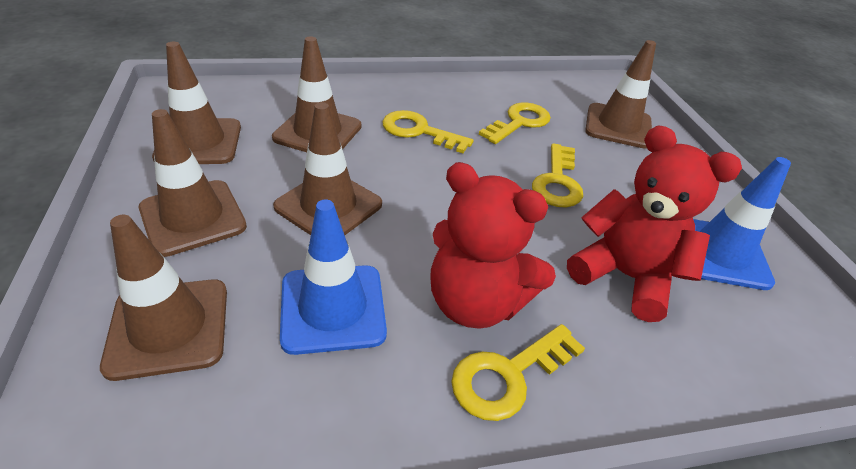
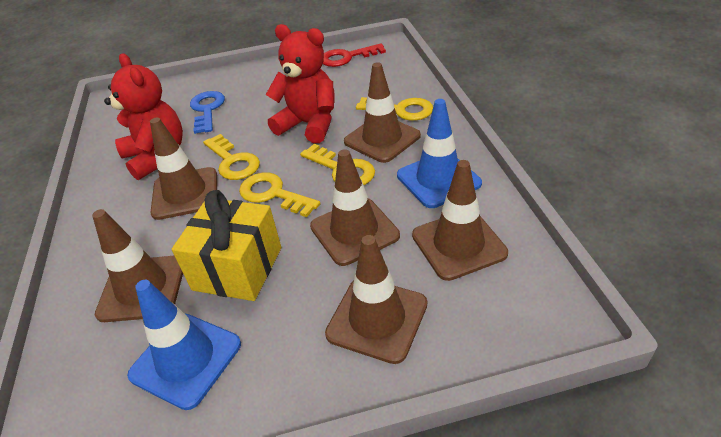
blue key: none = 0 -> [190,91,225,134] = 1
red key: none = 0 -> [323,43,386,67] = 1
yellow gift: none = 0 -> [172,190,281,301] = 1

